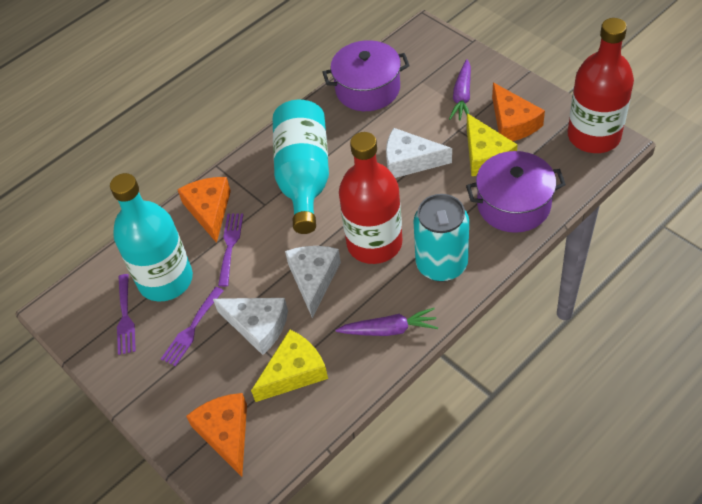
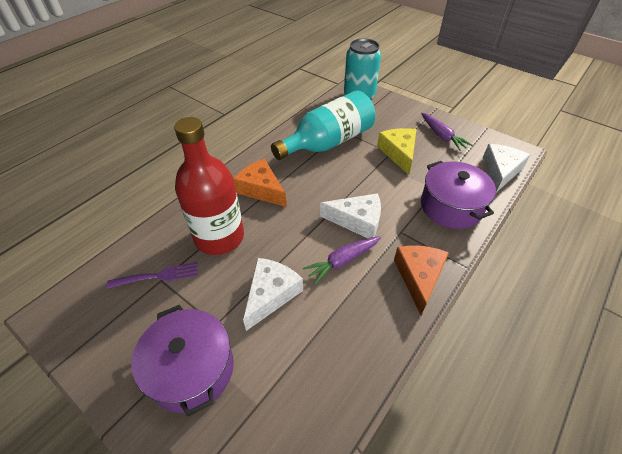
orange cheese: [177,177,231,243] [186,393,247,477] [492,83,545,141] = 3 -> [234,159,287,207] [394,245,449,315] = 2
purple fork: [117,274,136,355] [161,287,224,366] [218,214,243,287] = 3 -> [107,262,198,289] = 1
red bottle: [339,132,403,264] [568,18,634,153] = 2 -> [174,117,244,255] = 1
turquoise bottle: [110,173,193,302] [273,100,329,234] = 2 -> [271,90,375,160] = 1
yellow cheese: [251,330,328,402] [467,113,518,176] = 2 -> [377,128,416,175] = 1

